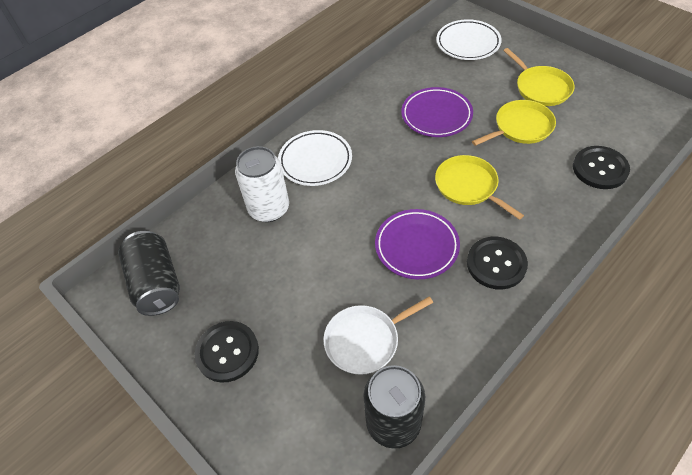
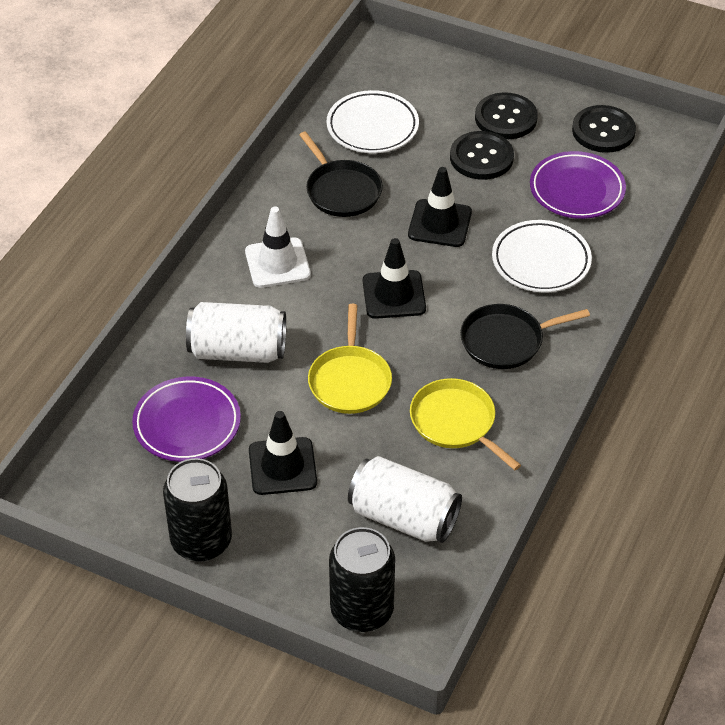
black pan: none = 0 -> [299,131,383,217] [460,304,590,369] = 2
black traffic cone: none = 0 -> [249,411,317,495] [363,238,426,319] [408,167,472,247] = 3
white can: [235,146,289,222] = 1 -> [186,302,286,363] [348,456,462,543] = 2
white pan: [323,297,433,375] = 1 -> none = 0
white traffic cone: none = 0 -> [245,207,311,288] = 1
yellow pan: [435,155,524,220] [472,100,556,146] [503,48,575,106] = 3 -> [308,304,392,414] [410,378,521,470] = 2

